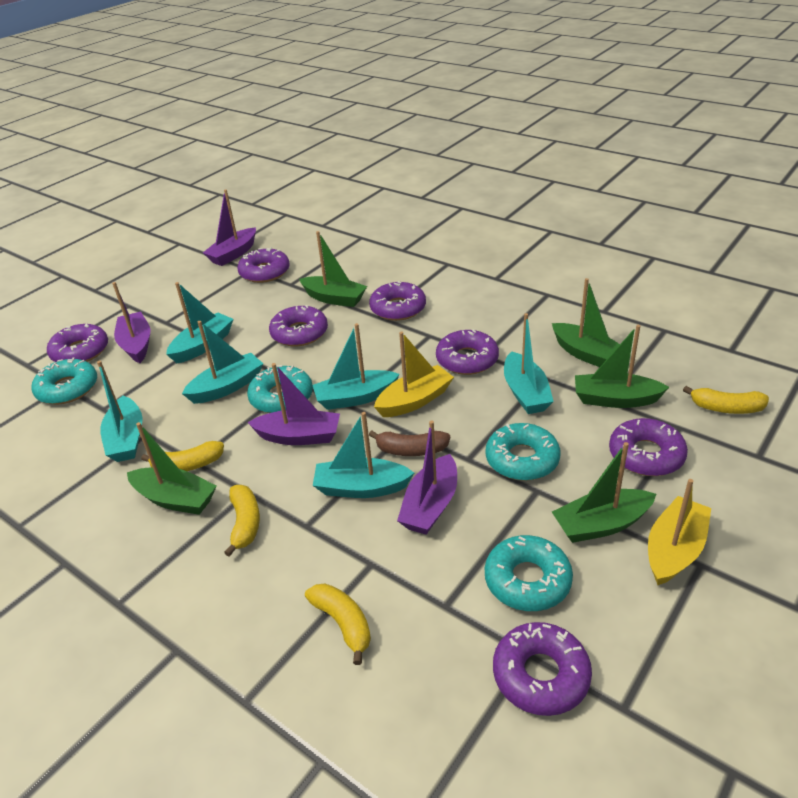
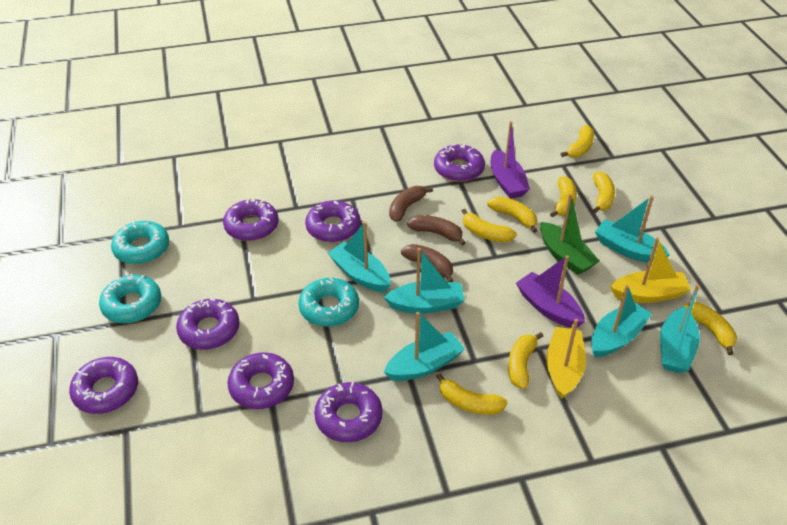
brown banana: [369,431,450,456] = 1 -> [389,186,433,222] [401,244,453,282] [407,215,466,246] = 3
green boat: [127,422,217,515] [299,231,367,307] [552,278,620,367] [552,442,656,543] [575,325,669,408] = 5 -> [540,194,599,275] = 1
purple boat: [112,282,150,363] [203,190,256,266] [248,363,340,445] [397,420,457,535] = 4 -> [491,121,530,199] [516,255,585,328] = 2
turquoise donut: [31,358,97,405] [247,365,313,413] [485,535,573,611] [486,423,560,481] = 4 -> [99,274,161,323] [111,221,169,264] [298,278,359,327] = 3
yellow banana: [141,441,224,471] [224,485,260,557] [305,584,371,665] [683,386,769,414] = 4 -> [436,373,507,415] [462,209,517,242] [487,196,538,233] [508,332,543,389] [550,176,577,218] [561,125,594,158] [593,171,615,213] [683,302,737,355] = 8

